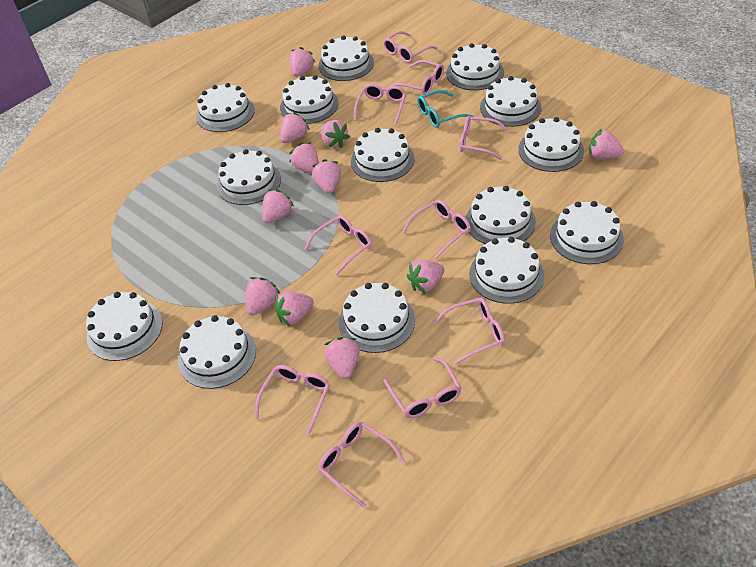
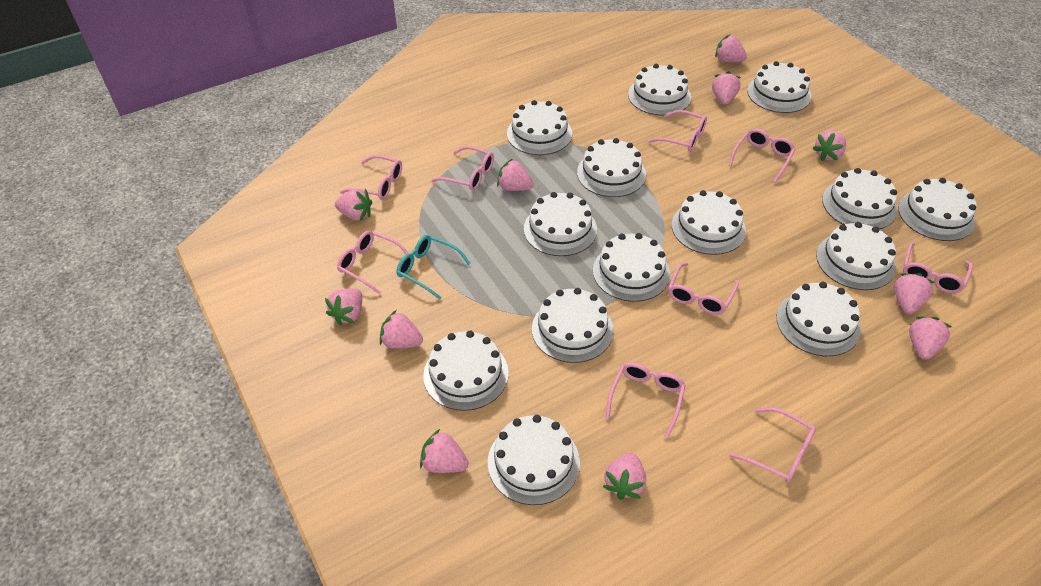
pink glasses: [255,365,330,435] [305,215,372,275] [318,422,405,508] [354,84,406,125] [383,31,437,63] [383,357,461,418] [390,60,444,95] [402,199,471,259] [433,298,505,365] [460,116,509,160] = 10 -> [337,231,409,294] [340,155,402,200] [431,146,494,191] [605,363,686,438] [648,110,707,152] [668,263,739,315] [729,129,796,183] [729,407,816,483] [903,243,973,293] = 9

